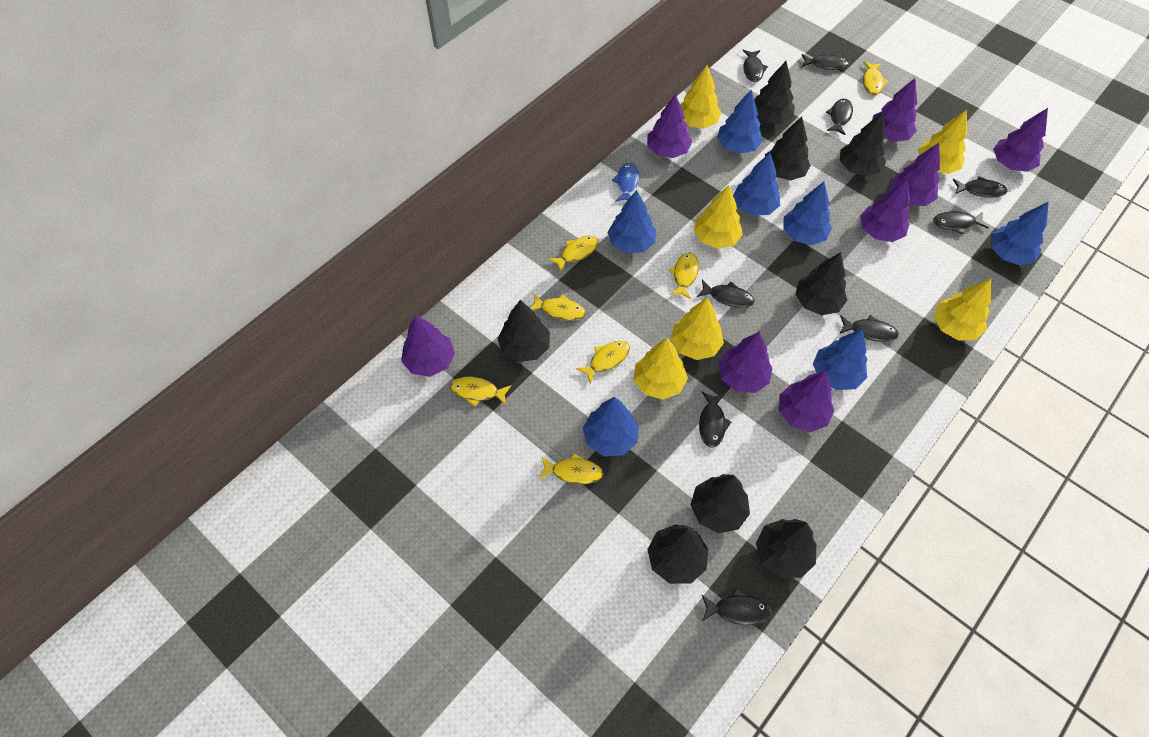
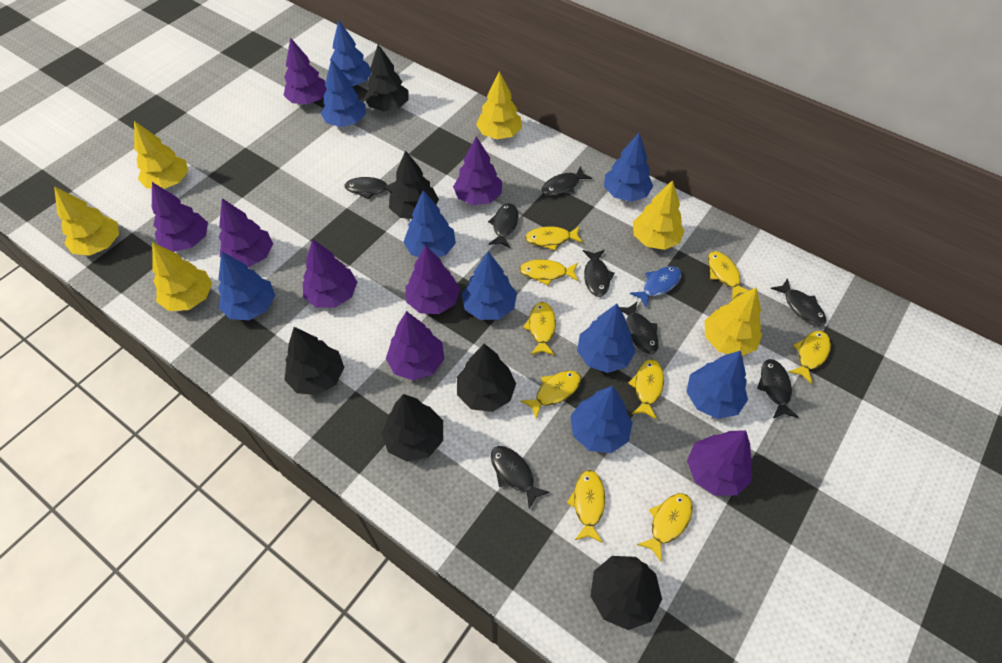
black fish: [697,280,755,308] [699,392,731,448] [702,588,772,625] [743,50,768,82] [802,52,849,70] [826,99,853,135] [839,315,899,342] [933,211,989,234] [953,176,1008,198] = 9 -> [345,177,395,199] [488,203,519,248] [491,446,550,509] [542,166,592,196] [583,250,615,297] [619,301,659,354] [757,359,799,418] [771,278,826,326] = 8
black tree: [498,300,550,362] [647,524,708,584] [691,474,750,533] [754,61,795,124] [756,519,817,578] [765,116,811,181] [795,252,847,315] [840,112,886,176] = 8 -> [284,327,344,395] [364,44,408,111] [381,394,443,462] [389,150,439,219] [457,344,516,412] [590,556,662,630] = 6
blue tree: [583,397,639,456] [607,190,656,253] [717,90,763,154] [733,153,780,216] [784,182,832,245] [813,329,868,390] [991,202,1049,266] = 7 -> [218,251,275,320] [321,59,366,127] [330,20,372,86] [403,190,456,257] [462,251,517,320] [570,386,633,453] [577,304,635,373] [604,133,653,202] [686,350,748,419] = 9
yellow fish: [450,377,512,406] [530,294,586,320] [538,453,603,484] [548,236,598,272] [576,341,630,384] [669,252,699,299] [863,62,888,95] = 7 -> [519,259,578,285] [520,371,581,419] [523,302,556,356] [525,226,583,251] [567,470,605,543] [628,359,664,420] [637,493,693,563] [708,251,749,300] [789,331,831,384] = 9

